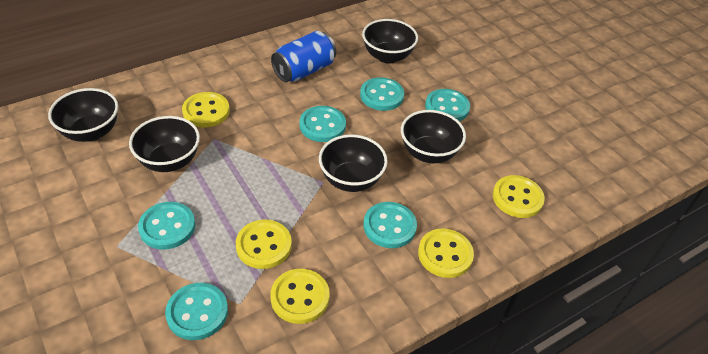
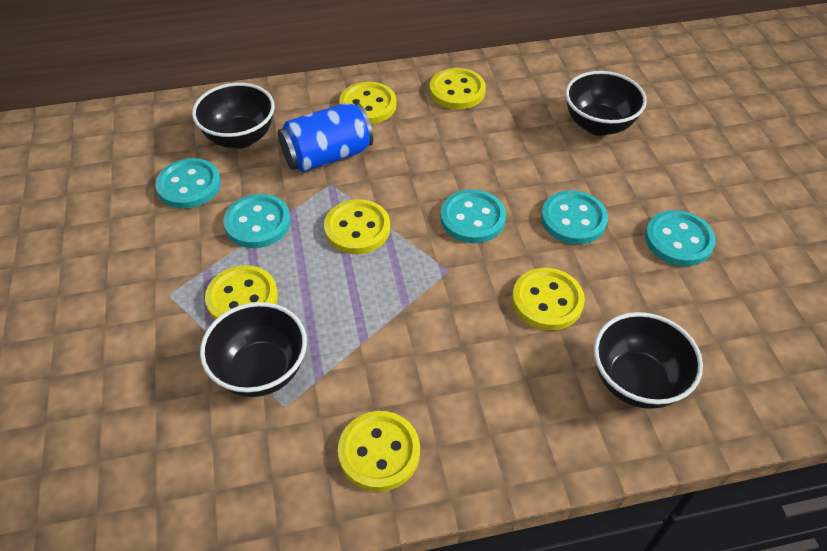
black bowl: [48,88,118,142] [129,116,200,172] [319,135,388,192] [362,19,418,64] [401,110,466,163] = 5 -> [192,83,275,149] [200,302,307,397] [565,71,647,136] [594,312,703,409] = 4
turquoise button: [138,202,195,250] [165,283,228,340] [300,106,346,142] [360,77,404,111] [364,202,417,248] [425,89,470,121] = 6 -> [155,158,221,209] [223,194,291,248] [440,189,506,243] [541,190,608,244] [645,210,716,266] = 5
yellow button: [182,92,230,128] [236,219,292,269] [270,269,330,324] [418,228,474,278] [493,175,545,218] = 5 -> [205,265,278,320] [324,199,390,254] [338,411,420,492] [339,82,397,124] [430,68,486,109] [512,268,585,330] = 6

